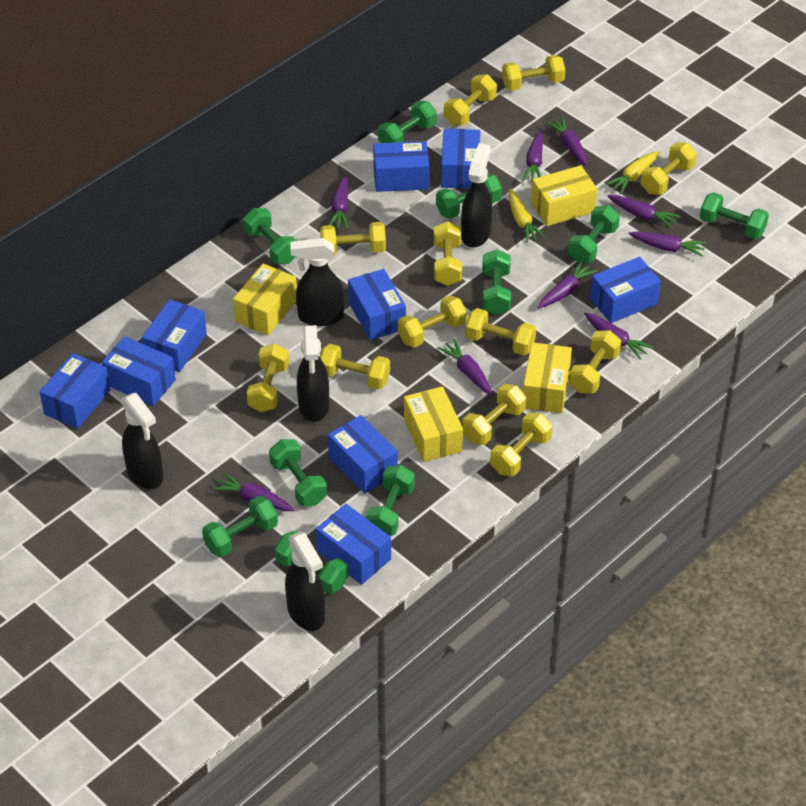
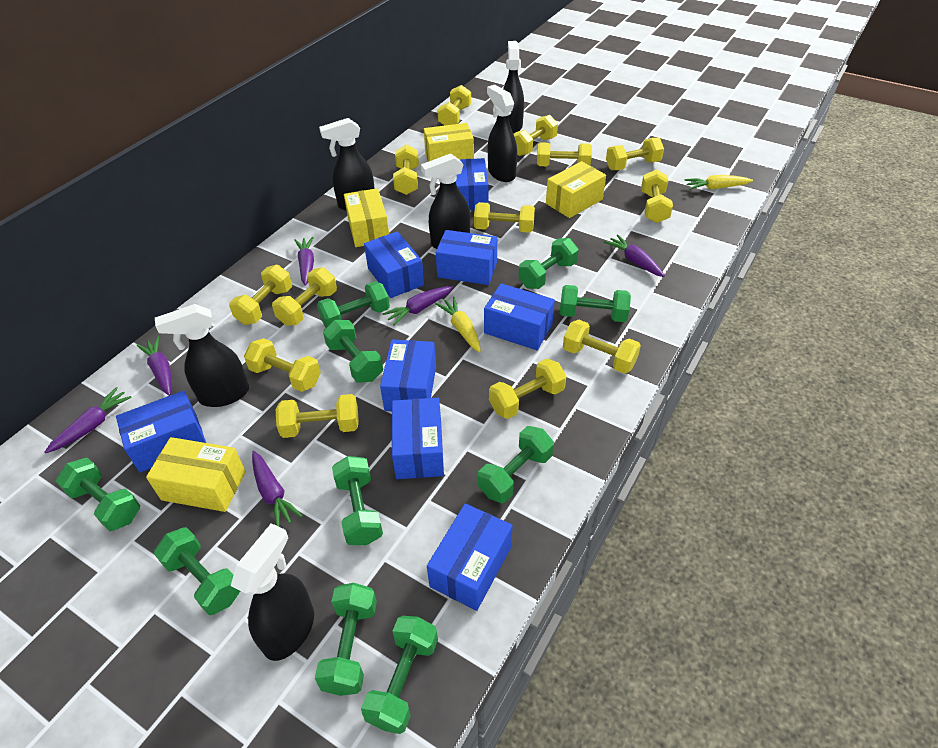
black spray bottle: [121,393,163,489] [285,532,325,631] [290,238,344,326] [297,325,329,422] [461,143,492,248] = 5 -> [155,304,249,407] [231,523,314,661] [319,118,375,211] [421,153,470,249] [487,85,517,182] [503,41,524,134] = 6
blue box: [40,353,110,429] [102,336,176,406] [142,299,207,372] [316,504,391,585] [328,415,398,494] [348,269,406,340] [373,141,429,192] [441,129,480,189] [590,257,661,323] = 9 -> [116,391,206,473] [364,231,424,298] [380,340,436,411] [392,398,444,479] [427,503,513,611] [436,230,497,285] [456,158,489,211] [484,283,555,350] = 8
purple carrot: [213,473,294,511] [329,175,348,229] [438,339,493,395] [522,131,543,181] [538,261,597,308] [545,116,587,166] [584,313,653,360] [608,195,681,229] [629,231,707,257] = 9 -> [45,387,132,453] [136,337,172,396] [252,451,303,527] [294,237,314,286] [382,286,454,326] [604,234,665,277] = 6
yellow dumbbell: [247,344,289,412] [320,222,386,255] [320,344,390,390] [398,295,467,347] [434,221,462,286] [444,74,497,126] [462,384,526,445] [465,308,536,356] [490,412,552,476] [502,55,565,91] [569,330,621,394] [641,143,697,195] = 12 -> [229,265,292,325] [244,338,321,392] [272,267,337,326] [276,394,359,438] [393,145,419,195] [438,85,471,125] [474,202,535,233] [489,359,566,419] [514,115,558,156] [537,143,592,166] [563,320,641,374] [606,137,664,170] [641,169,673,223] = 13

